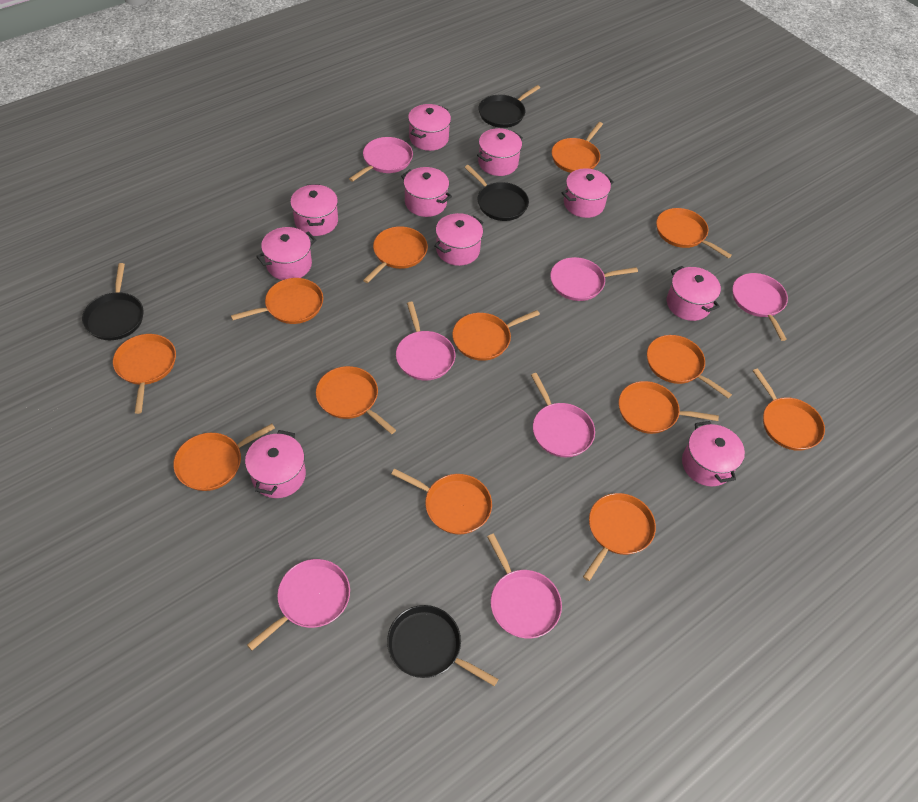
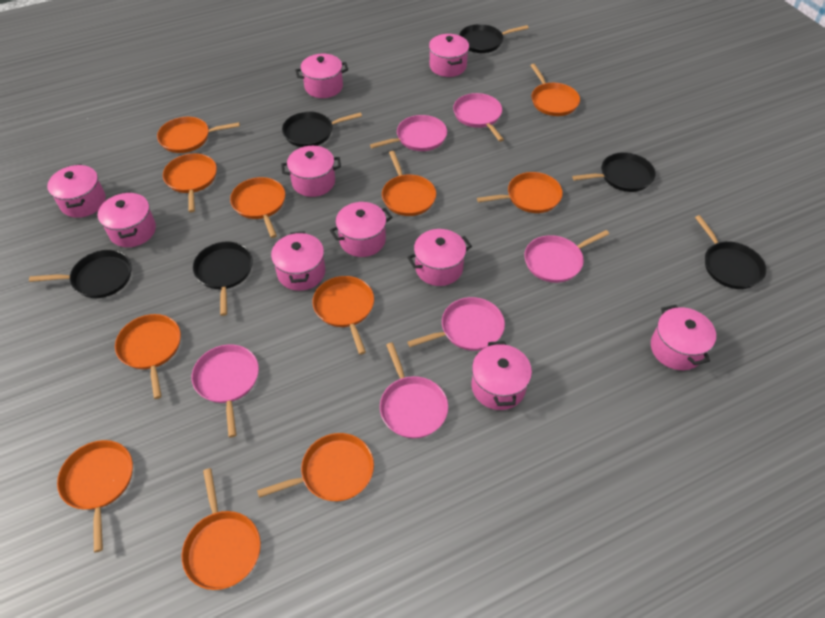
black pan: [82,263,144,340] [387,605,498,686] [464,165,529,221] [478,85,540,128] = 4 -> [29,250,131,298] [193,242,253,316] [282,111,362,147] [459,24,528,53] [572,152,655,192] [695,215,766,289] = 6
orange pan: [113,334,176,414] [173,424,275,491] [231,278,323,324] [316,366,396,434] [363,226,428,283] [391,468,492,534] [452,310,540,361] [551,122,603,173] [583,493,656,581] [619,381,719,434] [647,335,732,398] [656,208,732,258] [753,368,825,451] = 13 -> [57,440,133,553] [115,314,181,399] [157,117,240,153] [163,153,217,212] [181,468,261,590] [230,177,285,238] [257,433,374,501] [312,276,374,355] [382,151,436,216] [477,172,563,213] [530,64,580,116] = 11
pink pan: [247,559,350,650] [349,137,413,182] [396,302,455,381] [487,534,562,638] [531,373,595,457] [550,257,638,301] [732,273,788,341] = 7 -> [192,345,259,437] [370,115,447,151] [380,342,448,438] [407,297,505,351] [453,93,504,142] [524,230,609,283] = 6

